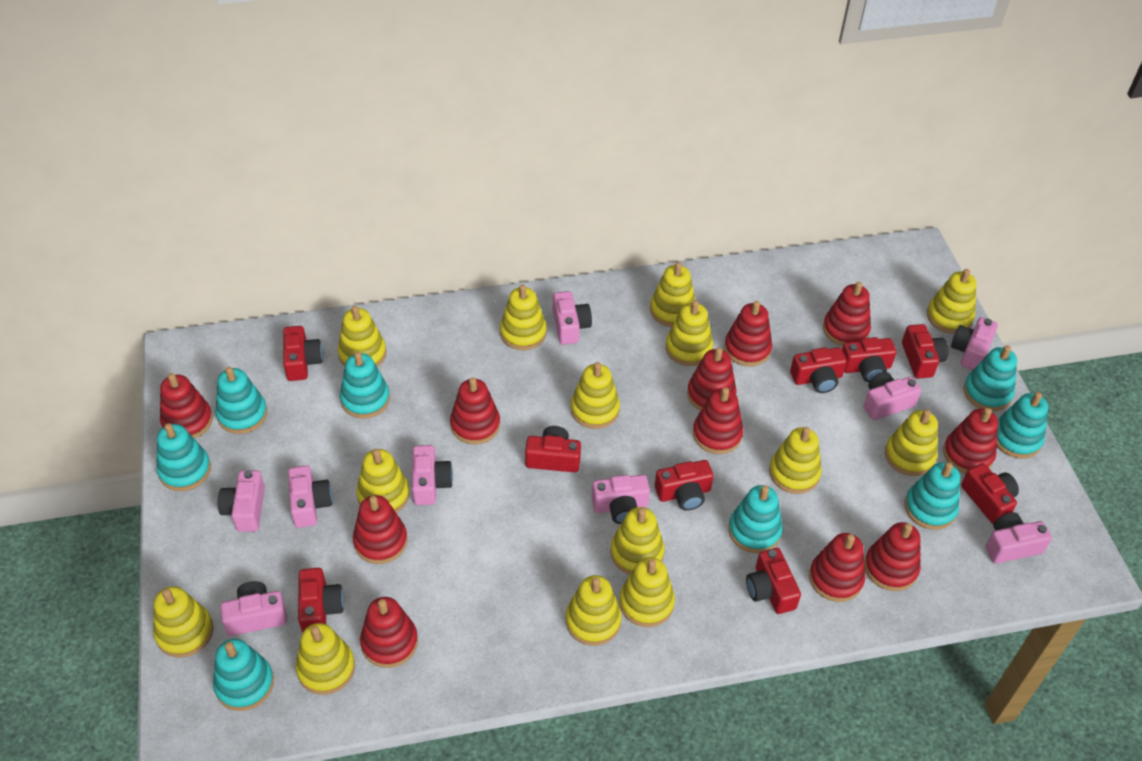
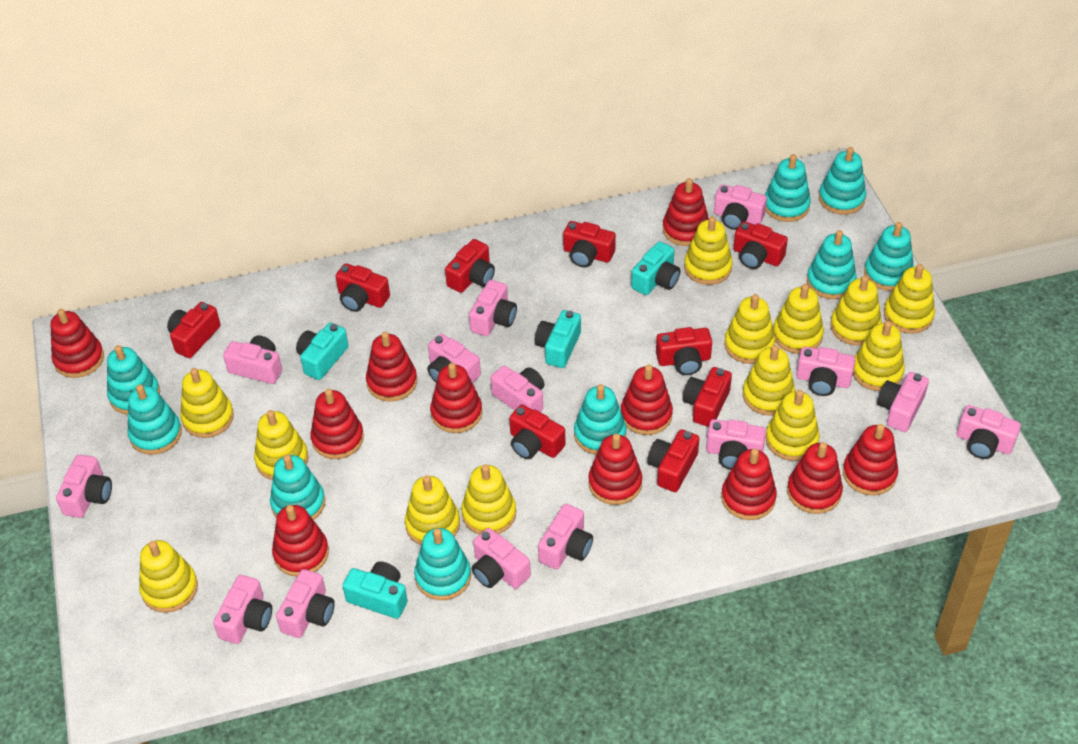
pink camera: [218,470,265,532] [220,581,287,636] [288,465,332,528] [412,445,453,505] [553,291,592,345] [592,475,650,524] [864,372,921,420] [951,317,998,370] [986,512,1052,564] = 9 -> [56,455,112,518] [213,575,272,644] [223,335,282,384] [276,569,335,638] [427,334,481,383] [469,280,517,336] [472,528,531,589] [491,366,544,412] [538,504,593,569] [706,419,766,470] [714,184,767,230] [796,347,855,396] [877,372,929,432] [957,405,1021,459] = 14
turquoise camera: none = 0 -> [296,322,349,380] [343,562,408,619] [535,310,581,368] [631,241,681,295] = 4
turquoise stacking toy: [156,423,211,491] [213,639,274,711] [215,367,267,434] [340,352,390,418] [728,485,783,553] [904,462,960,530] [964,345,1017,411] [997,392,1048,459] = 8 -> [107,345,160,415] [128,384,182,455] [270,454,325,520] [414,528,471,600] [574,384,626,455] [765,154,811,222] [807,230,857,299] [819,147,866,215] [864,222,914,291] = 9
yellow stacking toy: [153,586,213,658] [296,623,355,695] [338,306,386,367] [356,449,410,513] [500,285,547,350] [566,575,622,646] [571,362,620,429] [610,507,665,575] [619,557,675,627] [650,262,695,327] [666,300,713,366] [769,427,822,494] [885,409,938,476] [927,269,976,334] = 14 -> [139,540,198,613] [180,368,234,438] [254,410,308,480] [405,475,460,545] [461,464,516,535] [684,216,733,285] [724,294,775,364] [743,345,795,416] [766,390,820,461] [773,284,824,354] [830,276,882,346] [853,321,905,391] [884,264,935,334] = 13

